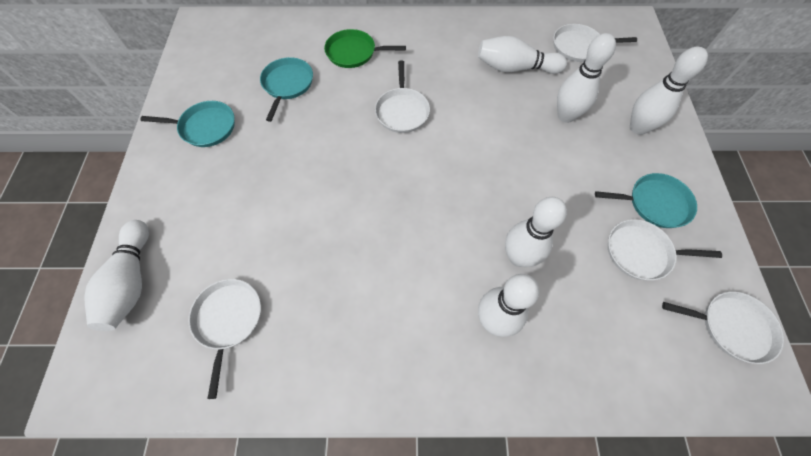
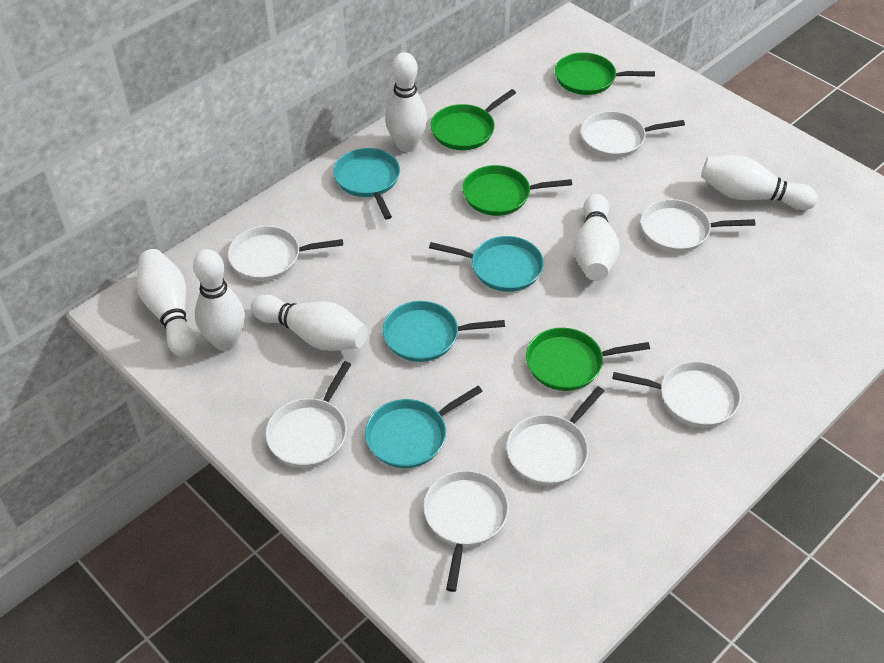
green pan: [324,29,406,68] = 1 -> [430,89,516,150] [462,165,572,216] [526,328,650,391] [555,52,655,95] = 4
turquoise pan: [140,101,235,147] [260,57,313,122] [595,173,697,228] = 3 -> [333,148,400,219] [365,386,483,468] [383,301,505,362] [429,236,544,292] = 4
white pan: [189,279,261,399] [375,60,430,133] [553,24,637,62] [608,219,722,280] [662,292,784,364] = 5 -> [228,226,343,281] [266,361,352,467] [424,470,509,592] [506,386,604,485] [581,111,685,158] [613,361,741,427] [641,199,755,252] = 7

